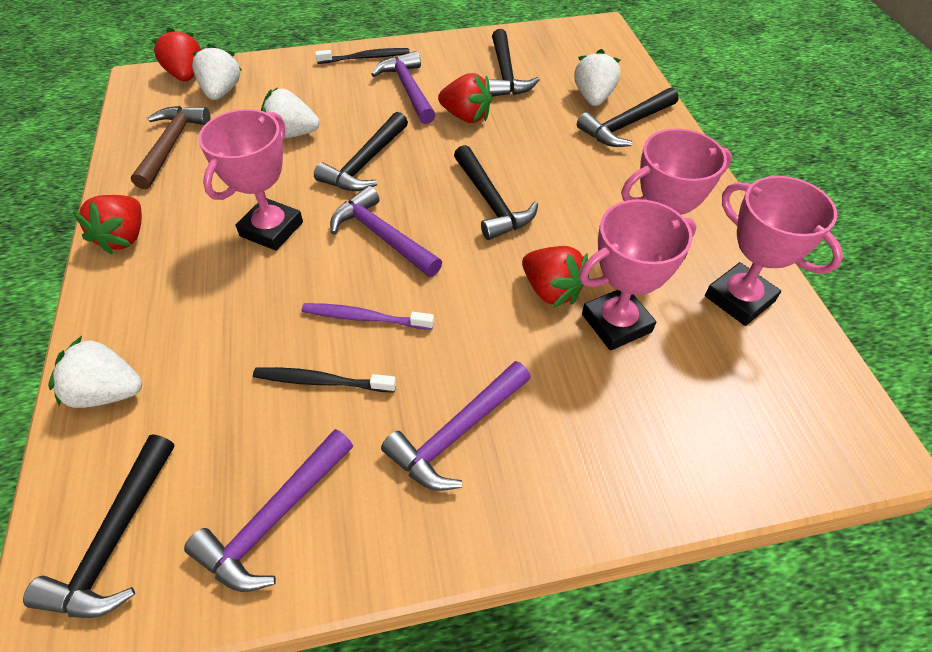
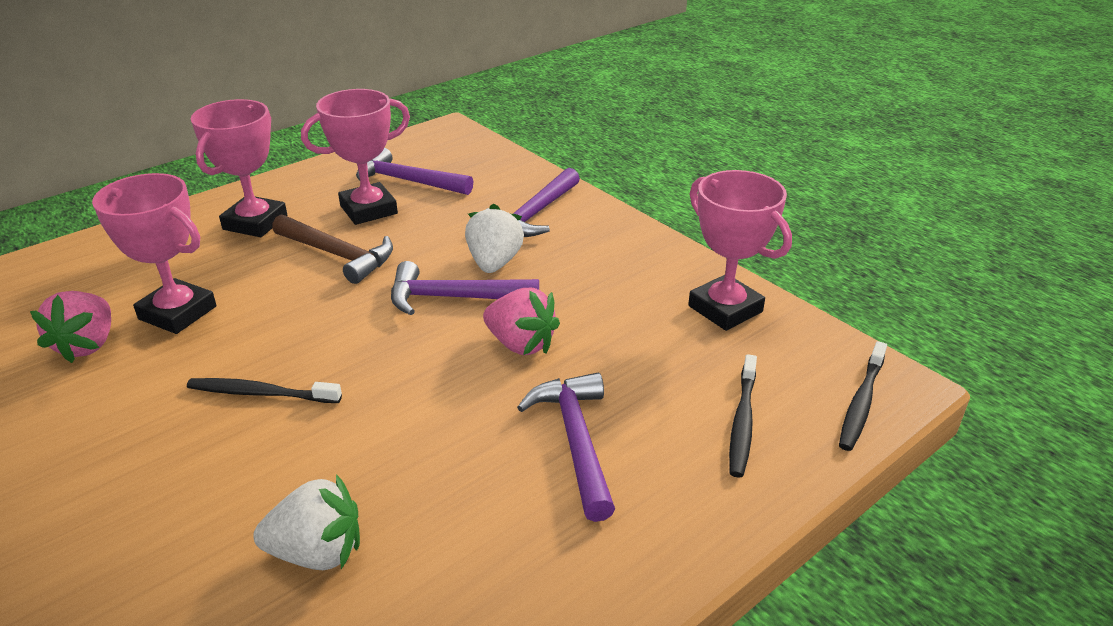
black hammer: [23,434,175,618] [314,112,408,191] [454,145,538,240] [488,29,540,97] [577,88,679,147] = 5 -> none = 0
black toothbrush: [253,367,396,393] [315,48,410,64] = 2 -> [187,378,342,403] [729,354,757,478] [839,341,887,451] = 3
pink strawberry: none = 0 -> [30,291,111,363] [483,288,560,355] = 2
purple toothbrush: [302,303,434,330] = 1 -> none = 0
red strawberry: [73,195,142,255] [152,28,201,82] [438,73,493,123] [522,246,589,307] = 4 -> none = 0
white strawberry: [48,336,142,408] [192,44,242,100] [261,87,320,138] [574,49,621,106] = 4 -> [253,474,360,570] [465,204,524,273] = 2

